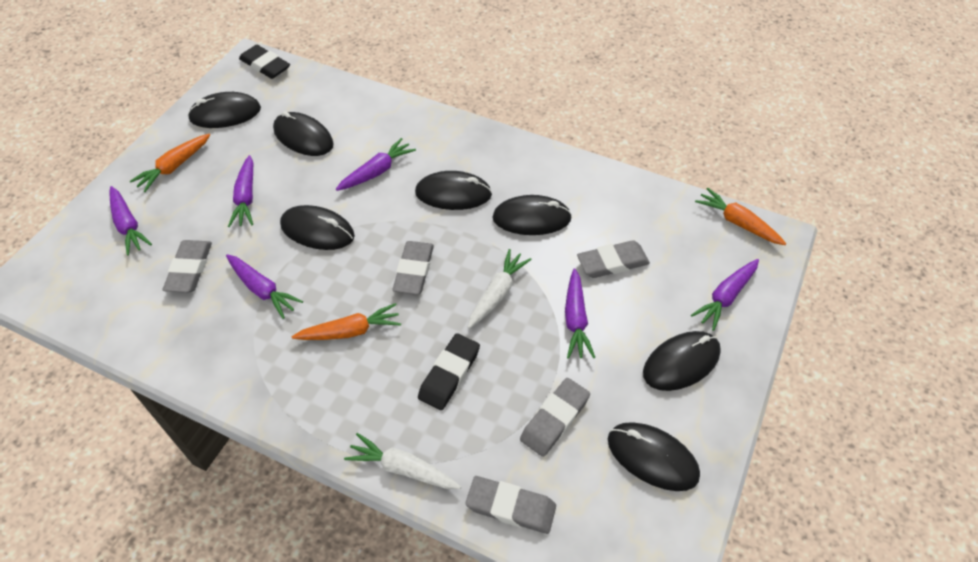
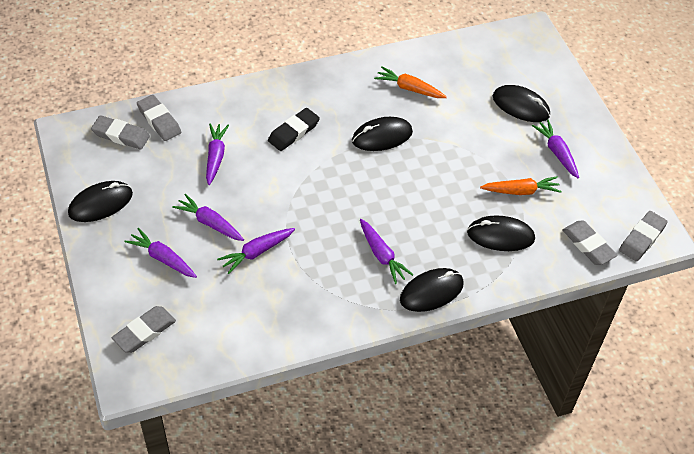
black eraser: [239,45,290,79] [418,333,480,410] = 2 -> [268,108,320,151] = 1
black mouse: [188,92,261,128] [273,111,334,156] [280,205,355,250] [415,171,492,210] [492,195,572,235] [608,422,700,491] [643,331,721,391] = 7 -> [68,181,133,222] [352,117,413,151] [400,268,464,312] [467,215,535,251] [493,85,550,122] = 5
orange carrot: [130,134,210,192] [292,303,401,340] [695,188,786,245] = 3 -> [374,66,447,98] [480,176,562,195] = 2
white carrot: [344,433,461,489] [467,249,532,329] = 2 -> none = 0

